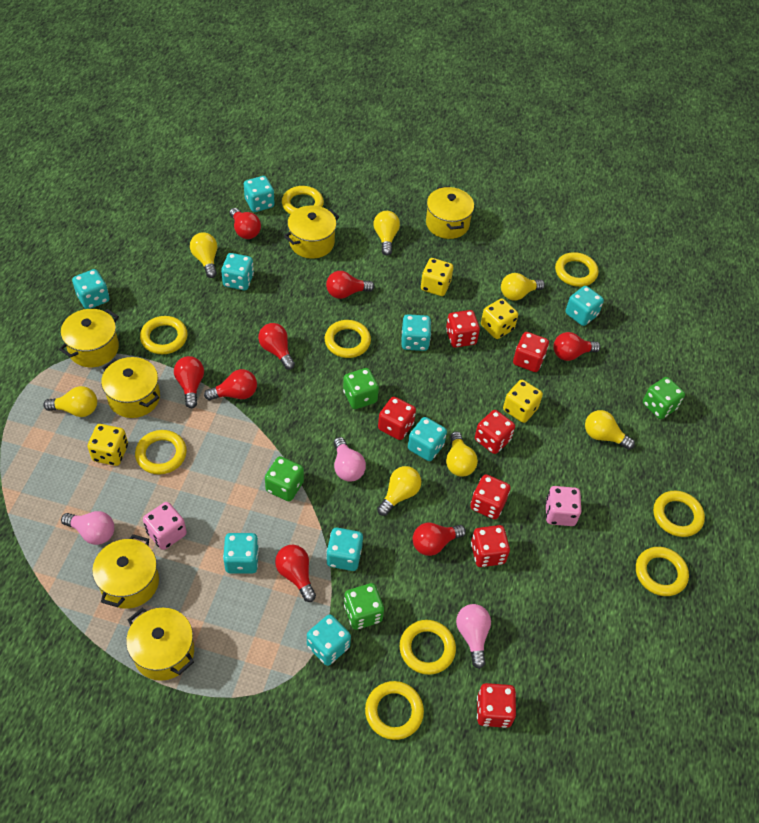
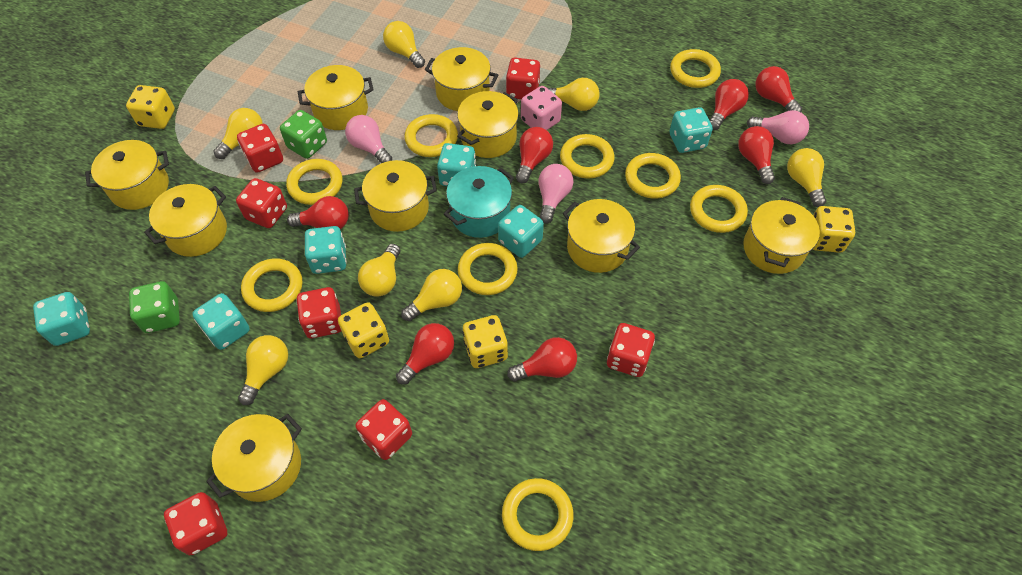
green dice: [265,456,304,501] [343,368,379,409] [344,583,384,630] [643,377,685,419] = 4 -> [129,281,180,333] [280,110,327,159] = 2
pink dice: [143,502,187,550] [545,486,581,526] = 2 -> [521,86,562,130] = 1
red light bulb: [174,356,204,408] [204,369,257,400] [230,208,261,239] [258,323,295,370] [275,545,316,602] [326,271,375,299] [413,523,466,556] [553,332,601,361] = 8 -> [287,196,349,229] [396,323,454,385] [507,337,577,382] [516,127,553,183] [710,79,749,130] [738,126,775,184] [755,66,802,112] = 7
turquoise dice: [72,269,110,309] [221,253,254,290] [223,533,259,574] [244,176,275,212] [307,614,351,666] [326,528,363,571] [401,314,431,351] [408,417,447,461] [566,286,604,326] = 9 -> [33,292,90,346] [192,293,250,350] [305,226,347,274] [437,143,476,186] [498,205,544,258] [670,107,713,153] = 6
turquoise pot: none = 0 -> [444,166,514,238] = 1
yellow pot: [59,309,119,367] [92,534,159,609] [101,357,160,418] [126,608,194,681] [284,205,339,259] [426,186,474,239] = 6 -> [85,140,169,210] [144,184,227,257] [206,414,302,502] [298,65,374,130] [354,160,437,232] [425,47,498,111] [457,91,519,158] [563,199,640,273] [743,197,820,274] = 9

